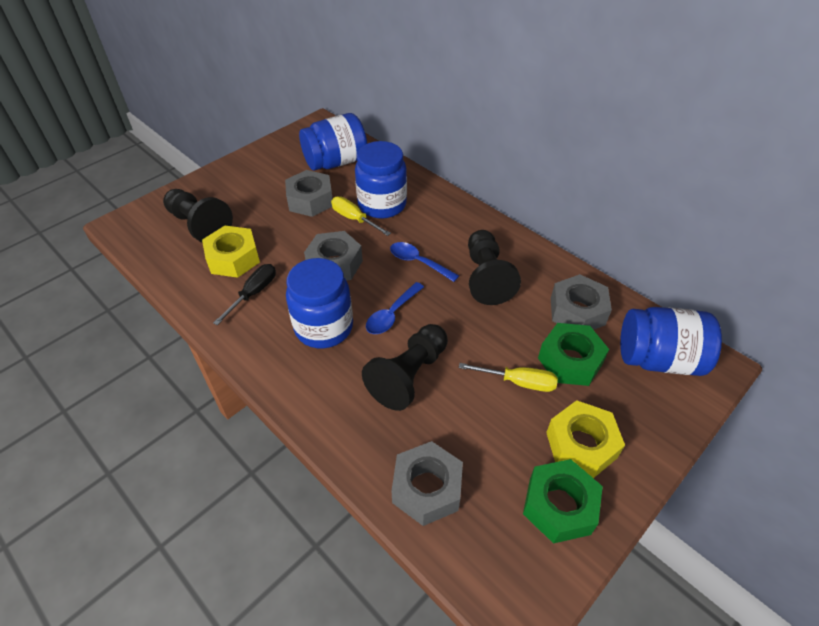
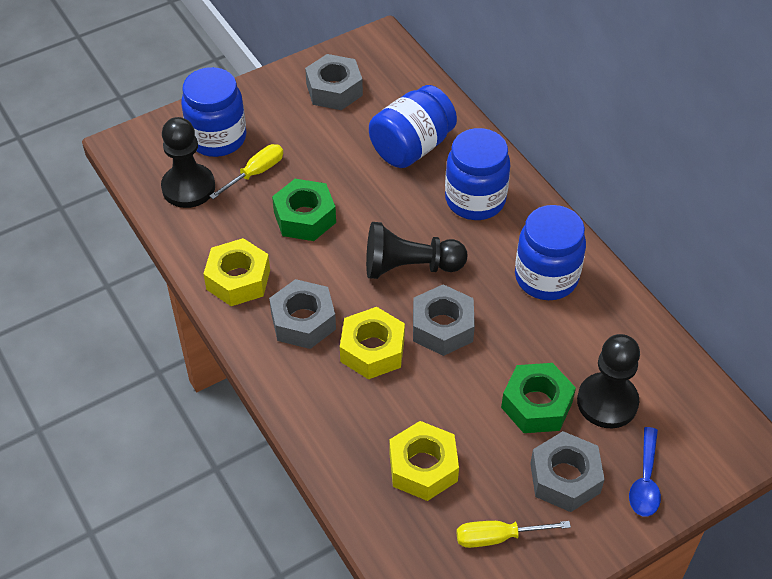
black screwdriver: [213,264,276,326] = 1 -> none = 0
blue spoon: [366,282,424,334] [390,242,459,282] = 2 -> [629,427,661,517] = 1
yellow nut: [202,226,260,278] [546,400,625,478] = 2 -> [203,238,270,306] [340,307,405,379] [389,421,459,501] = 3

